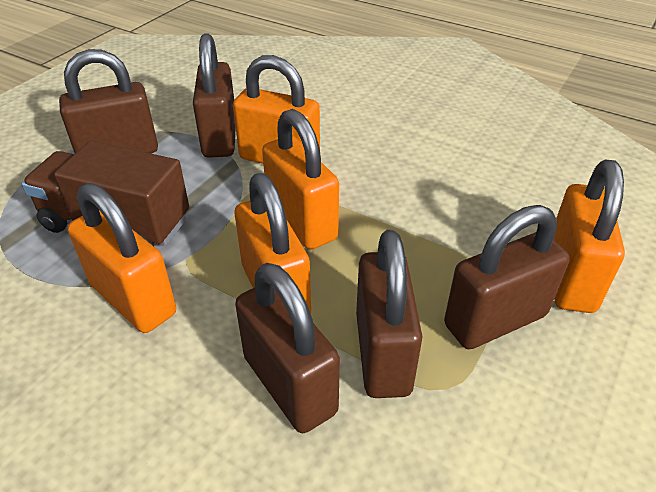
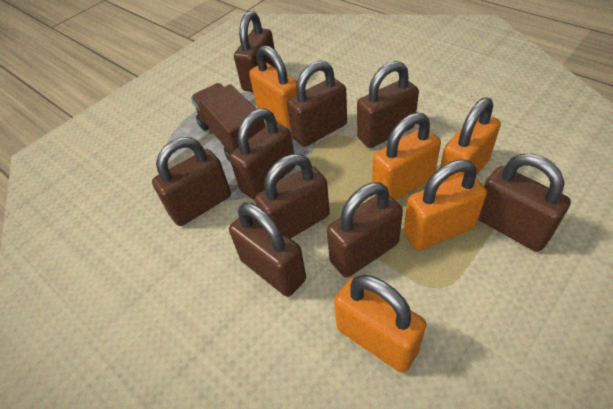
brown padlock: [59,49,158,153] [193,33,236,158] [235,263,340,433] [356,230,423,398] [444,205,570,349] = 5 -> [152,137,231,226] [229,108,296,200] [229,203,306,297] [234,11,276,92] [255,154,330,239] [287,61,347,147] [327,182,403,278] [357,61,419,148] [478,154,571,252] = 9

